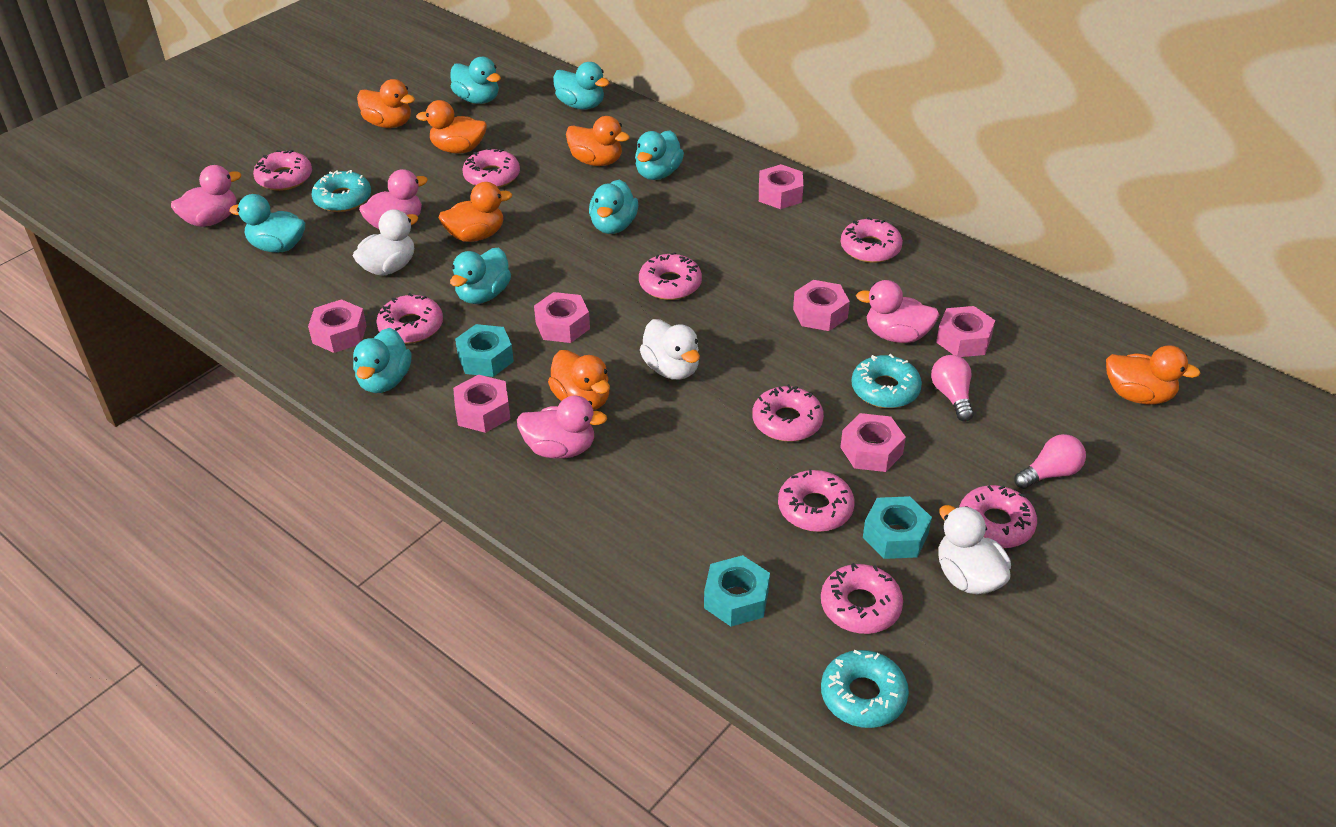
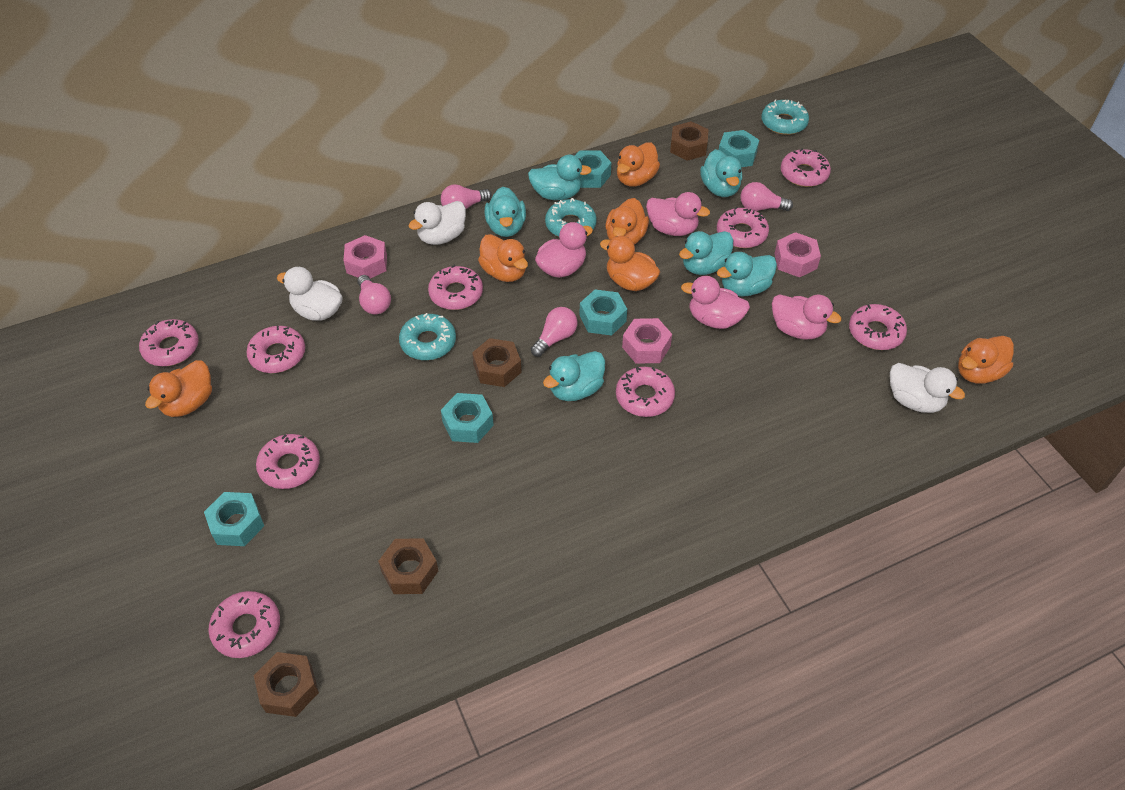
brown nut: none = 0 -> [254,652,319,717] [378,538,438,594] [472,338,522,387] [670,121,709,161] = 4
pink light bulb: [931,355,974,422] [1014,434,1086,489] = 2 -> [357,275,391,315] [441,184,492,209] [531,307,578,357] [740,182,793,211] = 4
pink nut: [308,299,367,353] [453,375,510,433] [534,292,590,343] [759,164,803,209] [793,280,850,331] [840,413,906,472] [936,306,995,357] = 7 -> [343,235,387,278] [622,318,672,364] [775,232,821,278] = 3
turquoise duck: [229,194,305,252] [353,328,412,393] [450,57,501,104] [450,248,511,304] [553,62,609,109] [589,180,638,234] [635,130,684,180] = 7 -> [485,187,526,237] [528,155,592,200] [543,351,605,401] [679,231,733,275] [700,149,742,197] [717,252,777,297] = 6
turquoise nut: [455,324,514,377] [704,555,770,627] [863,496,932,559] = 3 -> [204,492,264,546] [441,393,494,443] [575,150,611,188] [580,289,627,336] [719,130,759,167] = 5

